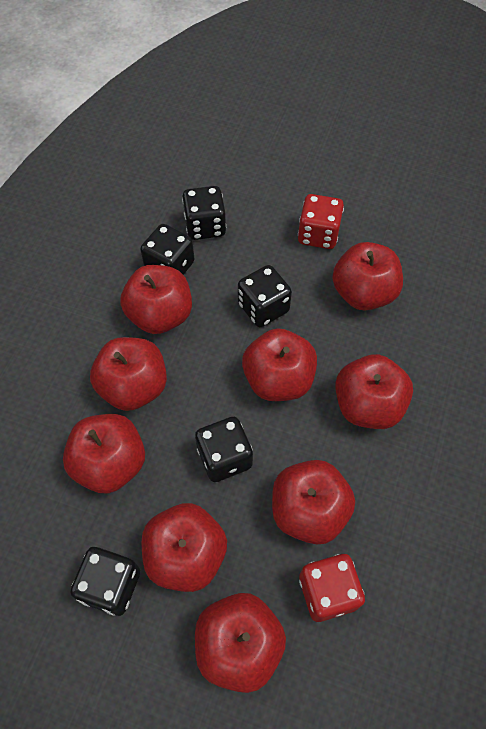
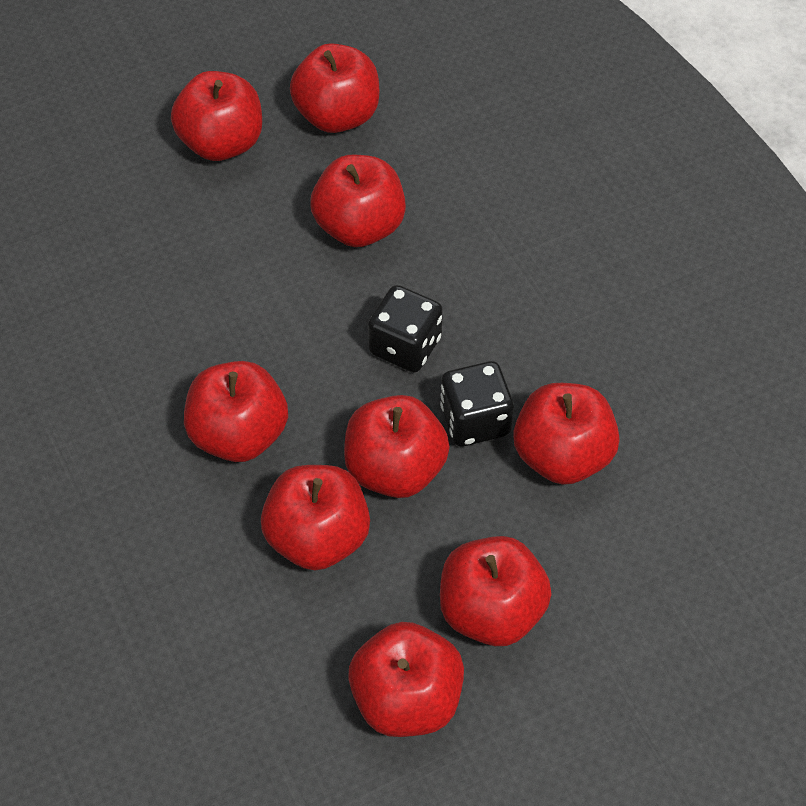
black dice: [70,547,140,616] [140,224,194,275] [182,186,226,240] [195,417,253,482] [238,265,292,327] = 5 -> [368,285,443,372] [440,361,514,446] = 2
red dice: [298,194,344,249] [299,554,365,622] = 2 -> none = 0

